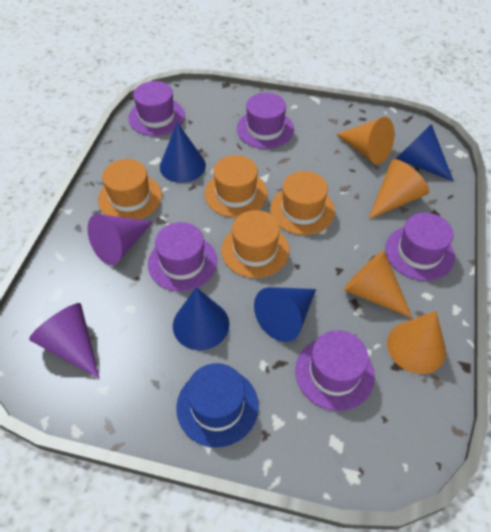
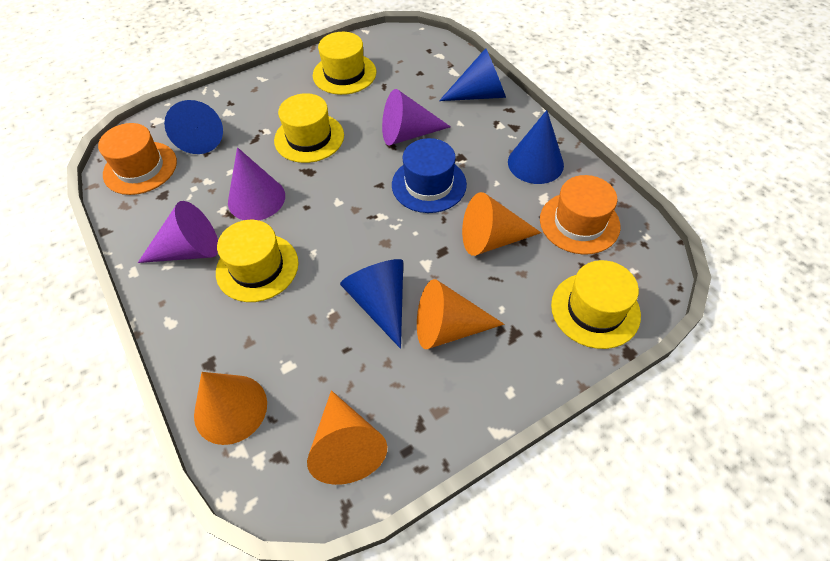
orange hat: [98,159,162,220] [205,155,268,218] [221,210,289,278] [270,171,335,235] = 4 -> [98,123,177,195] [540,175,620,255] = 2
purple cone: [29,303,100,379] [88,214,153,265] = 2 -> [138,201,218,263] [228,147,285,220] [382,89,451,146] = 3
purple hat: [129,81,185,136] [148,222,217,292] [237,93,294,149] [295,330,375,411] [385,213,455,281] = 5 -> none = 0
yellow hat: none = 0 -> [216,220,299,302] [274,93,344,163] [313,32,376,95] [551,260,641,349] = 4

